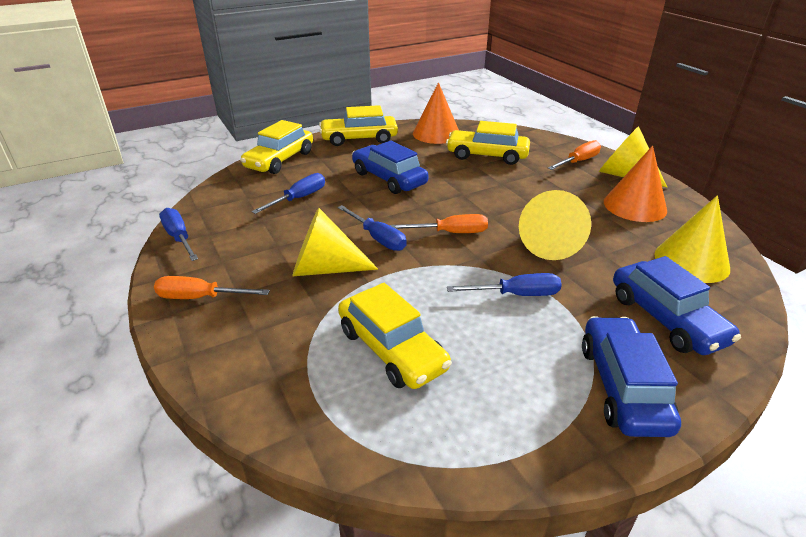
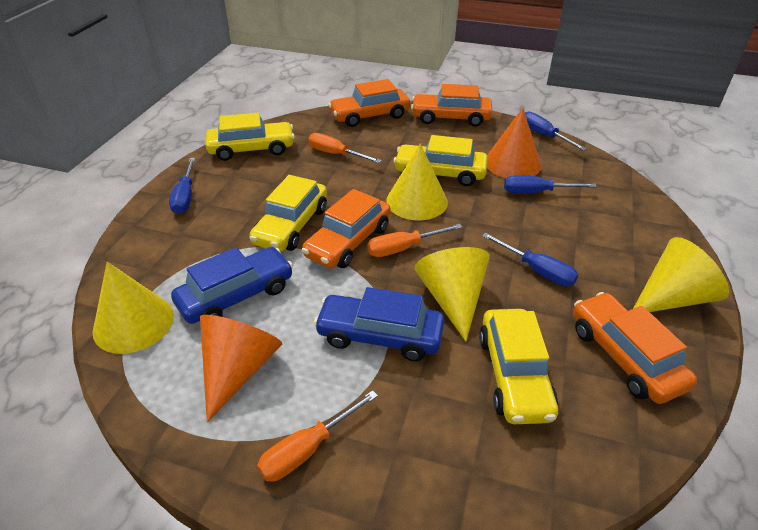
blue car: [352,141,428,194] [582,316,681,437] [613,256,741,355] = 3 -> [171,247,293,324] [314,287,445,361] = 2
orange car: none = 0 -> [302,189,391,268] [328,79,410,127] [411,84,492,127] [573,292,697,404] = 4

